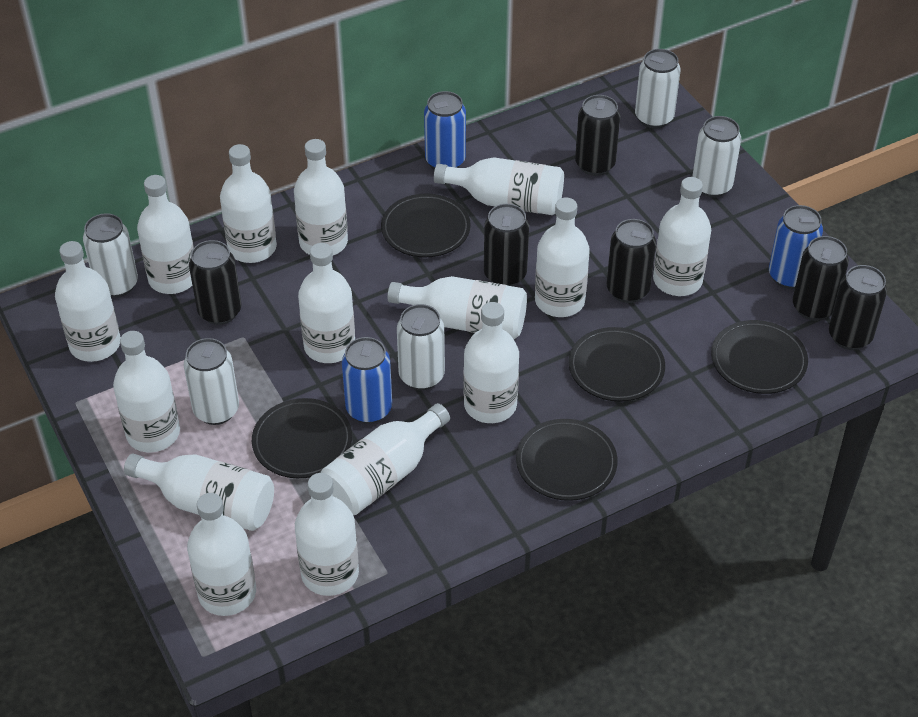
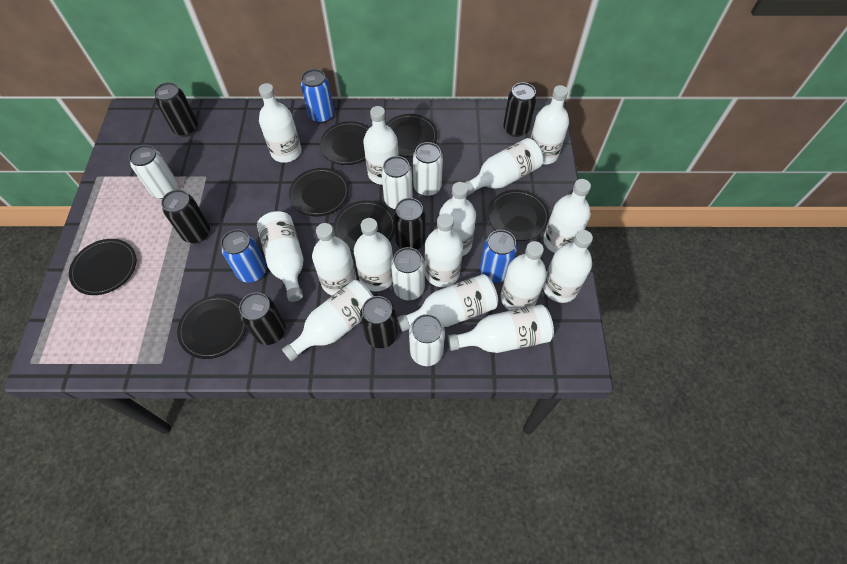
black plate: [252,398,352,478] [381,193,471,257] [516,419,618,501] [569,327,665,402] [711,320,808,394] = 5 -> [69,239,137,295] [177,295,247,359] [289,168,349,217] [320,121,370,165] [334,200,395,251] [385,114,438,157] [488,190,550,241] = 7

